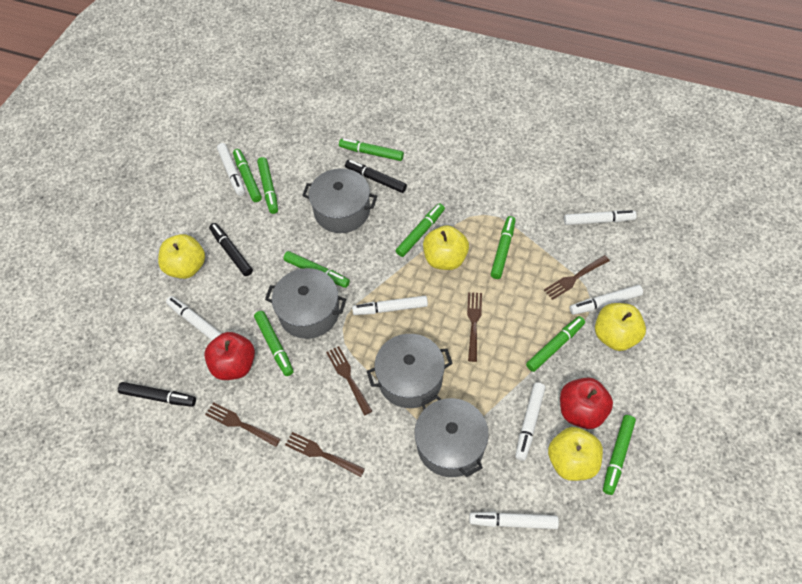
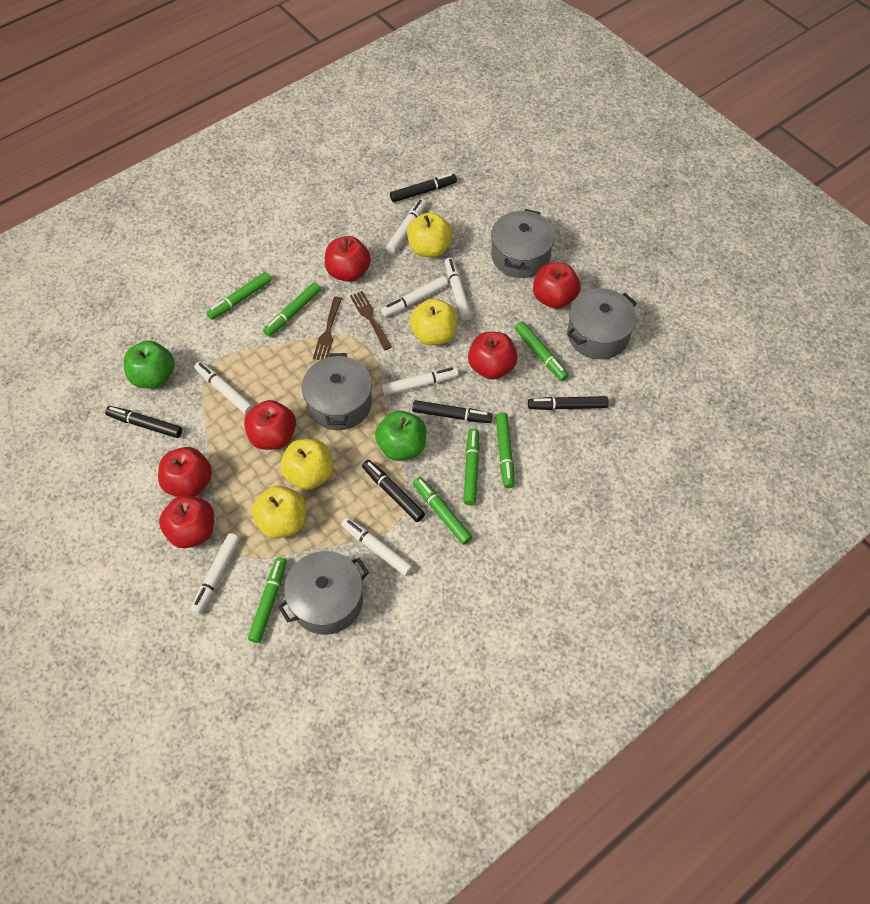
black marker: [118,382,196,407] [209,223,253,276] [345,160,407,193] = 3 -> [105,406,182,438] [362,460,425,522] [390,173,457,202] [412,400,493,423] [528,396,608,410] = 5
brown fork: [205,402,281,447] [285,432,365,477] [326,346,372,415] [467,292,482,362] [544,255,610,300] = 5 -> [313,296,342,360] [350,291,392,350] = 2
green apple: none = 0 -> [124,341,175,389] [375,411,426,461] = 2
green marker: [233,149,262,202] [254,311,293,376] [257,157,278,214] [283,251,350,288] [339,138,404,161] [396,203,445,257] [491,216,515,279] [526,316,585,372] [603,415,636,495] = 9 -> [206,272,272,320] [248,557,287,643] [263,282,321,337] [413,477,472,545] [464,428,480,505] [496,412,514,488] [515,322,569,381] = 7
red apple: [204,332,255,380] [560,377,613,429] = 2 -> [158,447,212,497] [159,495,214,548] [244,400,296,450] [325,236,371,282] [468,332,518,379] [533,263,580,309] = 6

